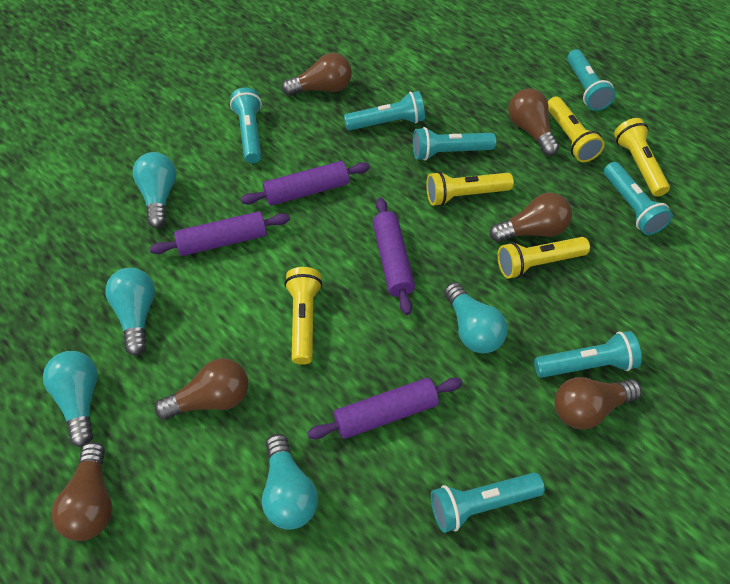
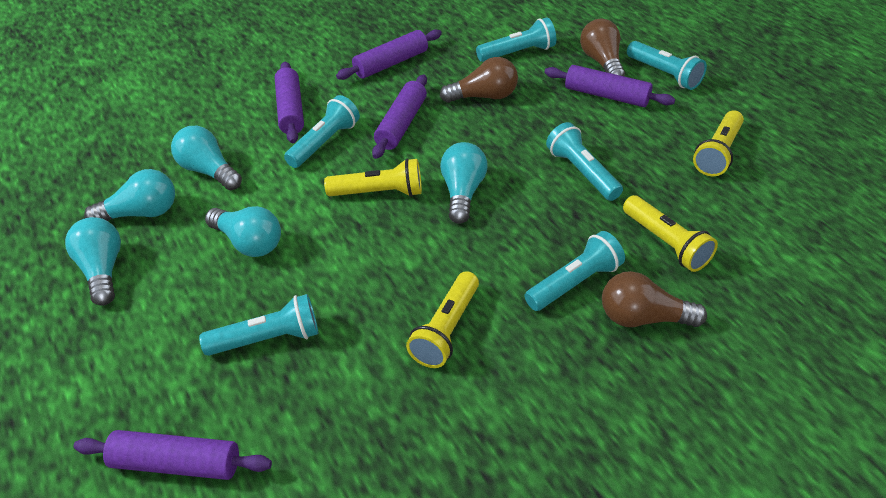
brown light bulb: [51,442,112,541] [155,358,248,420] [282,53,352,96] [489,193,572,242] [508,89,559,156] [554,377,642,430] = 6 -> [440,57,518,103] [580,19,625,76] [602,271,707,327] = 3
purple rolling pin: [150,211,290,256] [240,161,370,206] [307,378,463,439] [373,198,415,315] = 4 -> [74,430,272,480] [275,62,304,143] [336,29,442,80] [372,75,427,159] [545,65,675,107] = 5
turquoise flashlight: [230,88,262,163] [344,91,425,131] [413,127,496,161] [431,473,545,533] [534,331,642,378] [567,49,616,111] [604,162,673,235] = 7 -> [199,294,318,356] [284,95,360,168] [476,17,556,62] [525,231,625,311] [546,122,623,201] [627,41,707,90] = 6
yellow flashlight: [284,267,322,365] [426,171,514,206] [498,237,590,279] [548,97,605,162] [614,118,670,197] = 5 -> [324,158,422,197] [406,271,479,368] [623,195,718,272] [693,110,744,176] = 4

